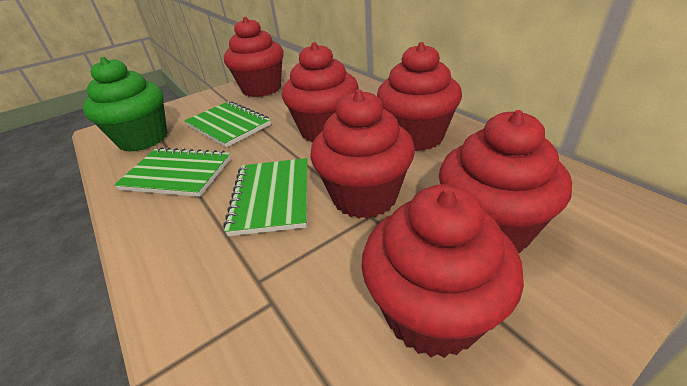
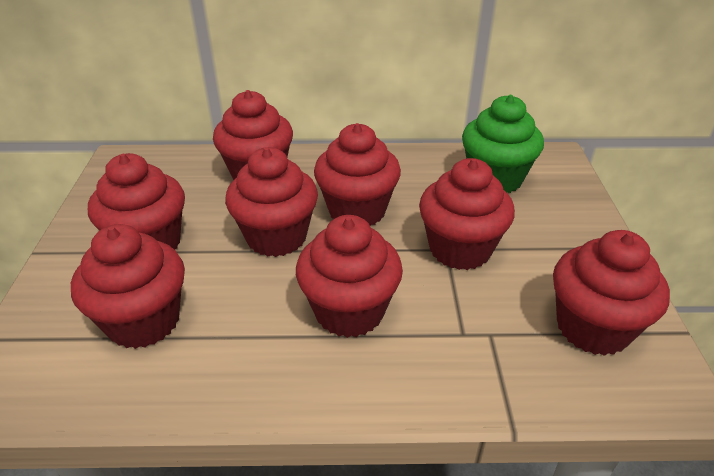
green notebook: [114,147,231,197] [184,101,271,147] [223,158,307,236] = 3 -> none = 0
red cupcake: [224,17,284,97] [282,42,359,142] [310,89,415,219] [361,184,524,358] [377,42,462,151] [439,110,572,253] = 6 -> [71,224,185,349] [88,153,185,250] [213,90,293,180] [225,147,318,257] [296,215,403,338] [314,123,401,225] [419,158,515,270] [553,230,670,356] = 8

